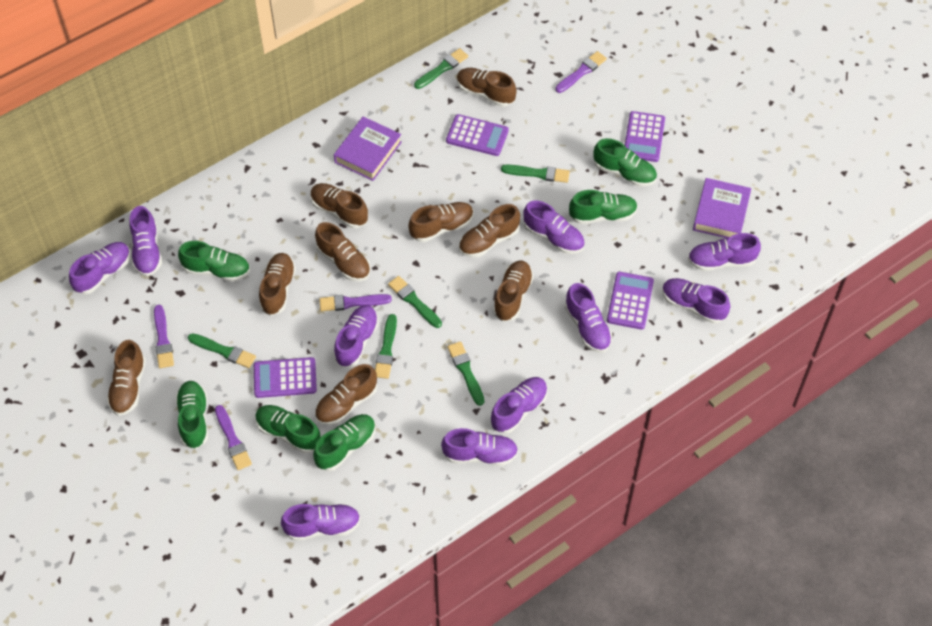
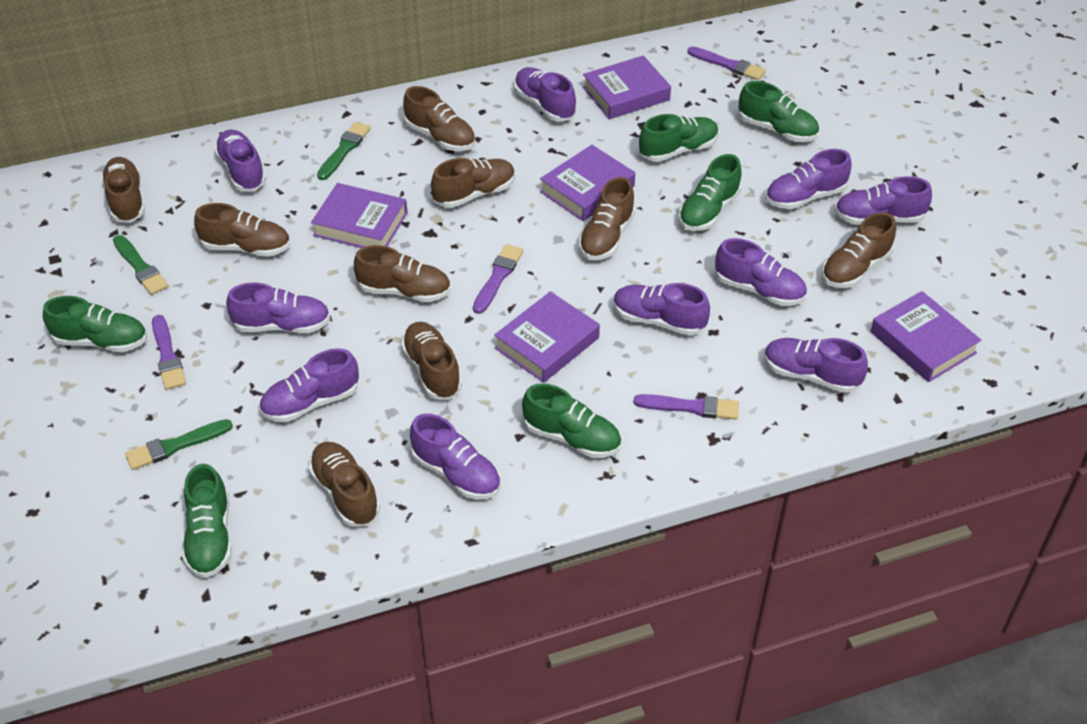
green brush: [188,333,256,368] [375,314,397,379] [388,276,442,328] [414,48,468,89] [447,341,484,406] [501,164,570,183] = 6 -> [113,235,168,295] [125,419,233,470] [317,122,370,180] = 3
purple book: [334,117,402,181] [693,178,751,238] = 2 -> [311,183,408,248] [494,291,600,383] [540,145,635,221] [583,56,671,119] [870,291,981,382] = 5
purple calculator: [254,357,317,398] [446,114,509,156] [607,272,654,330] [625,111,665,162] = 4 -> none = 0

